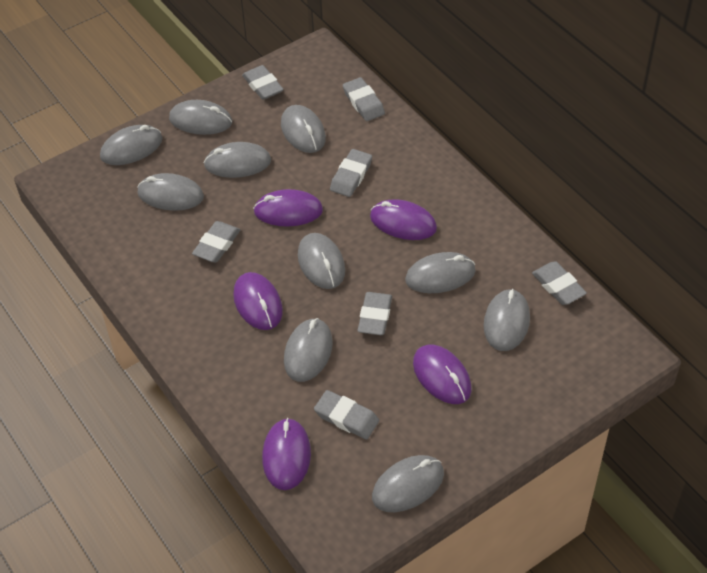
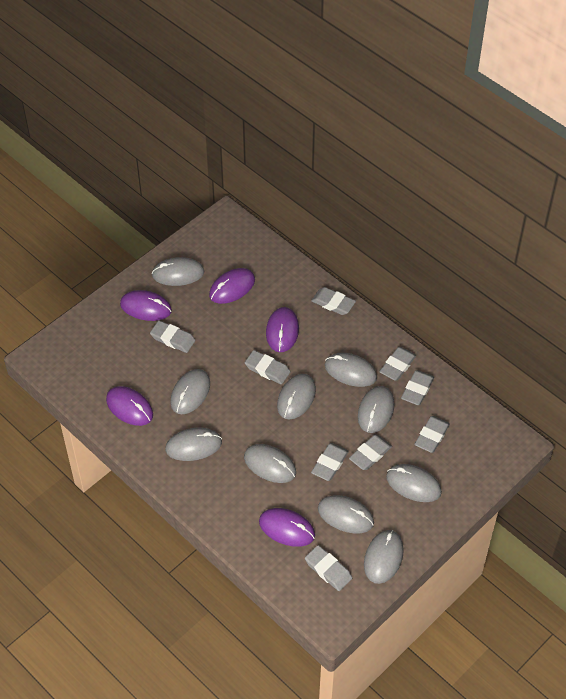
grey eraser: [192,221,240,262] [242,65,284,100] [314,390,379,439] [330,149,372,197] [343,77,385,121] [357,292,392,335] [532,261,587,305] = 7 -> [150,321,196,353] [245,350,291,384] [305,545,352,591] [311,287,356,315] [311,443,349,481] [349,435,392,470] [379,347,416,381] [401,370,434,405] [414,416,450,453] = 9

